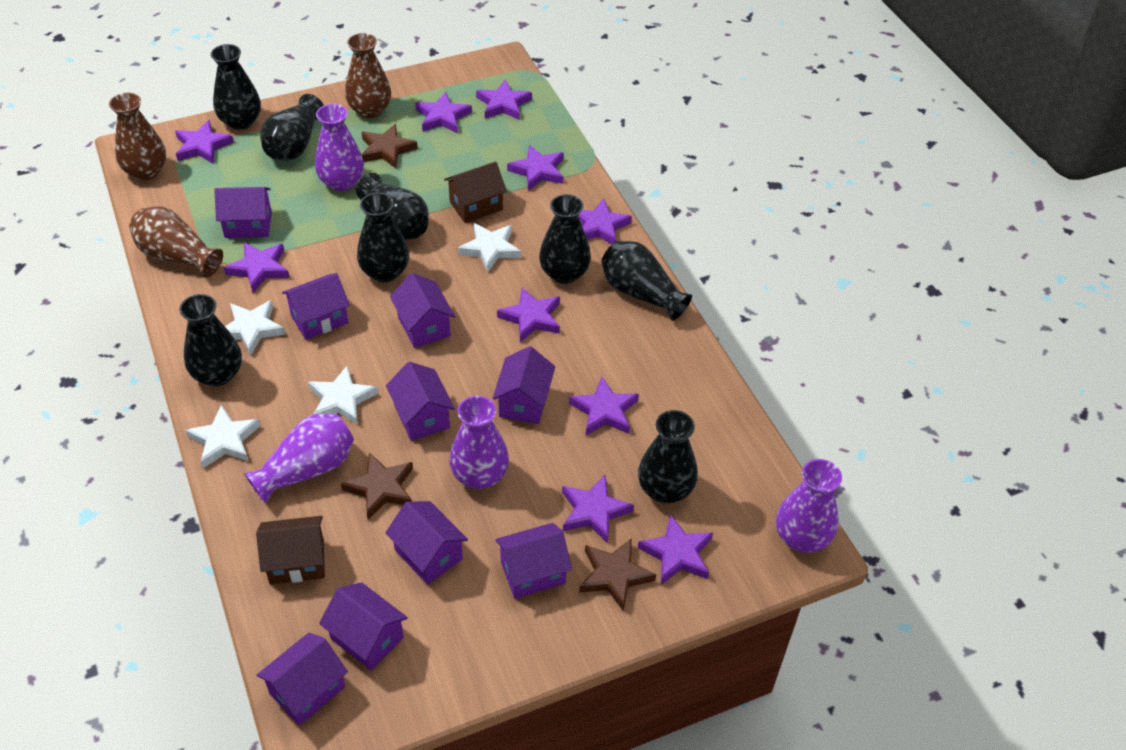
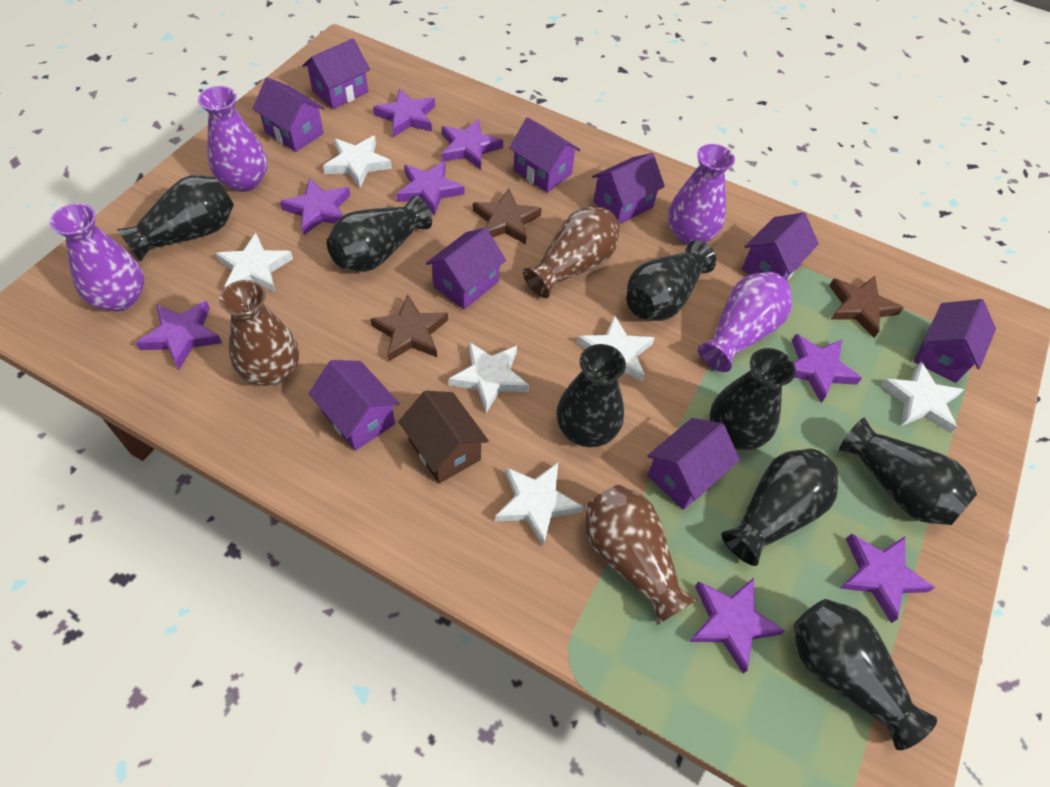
brown house: [256,516,325,584] [444,162,507,223] = 2 -> [398,391,489,484] = 1
purple star: [175,120,234,164] [224,242,290,293] [415,92,472,133] [476,80,532,120] [497,287,560,342] [507,145,564,191] [562,475,634,543] [569,377,639,435] [578,198,632,244] [638,514,713,585] = 10 -> [136,301,222,369] [280,178,351,236] [373,88,435,137] [396,161,465,215] [441,119,503,170] [689,578,785,674] [792,334,862,403] [840,534,935,623] = 8
white star: [185,405,260,468] [225,300,286,355] [308,366,378,425] [458,223,521,273] = 4 -> [215,233,293,292] [323,136,392,188] [449,342,529,413] [495,463,583,546] [577,315,655,382] [881,362,964,433] = 6

